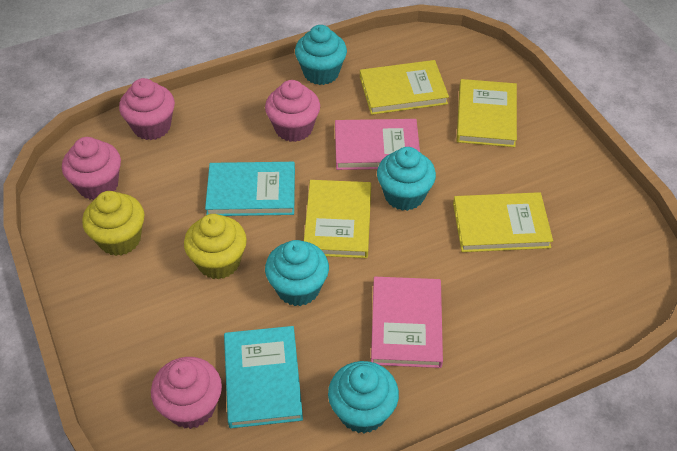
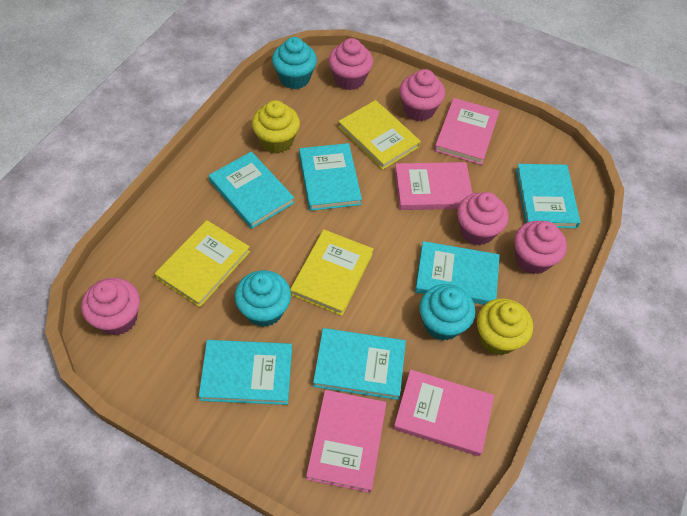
pink book: [335,119,420,170] [371,277,443,368] = 2 -> [306,390,386,493] [393,369,494,456] [395,162,472,210] [434,98,499,165] = 4
pink cupcake: [62,137,121,200] [119,78,175,140] [151,357,222,429] [265,80,320,142] = 4 -> [81,278,140,335] [329,38,373,90] [400,69,445,121] [457,192,509,245] [514,221,567,274] = 5
turquoise book: [205,162,295,216] [224,326,303,428] = 2 -> [199,340,292,405] [209,151,294,229] [299,143,362,211] [313,328,406,400] [415,241,500,305] [516,164,581,228] = 6
turquoise cupcake: [265,240,329,306] [295,25,347,85] [328,361,399,434] [377,147,436,211] = 4 -> [235,270,291,327] [272,37,317,89] [419,284,475,341] = 3
yellow book: [304,180,371,258] [360,60,449,115] [453,192,553,252] [457,79,517,147] = 4 -> [155,220,250,307] [290,230,374,316] [338,100,421,170] = 3

